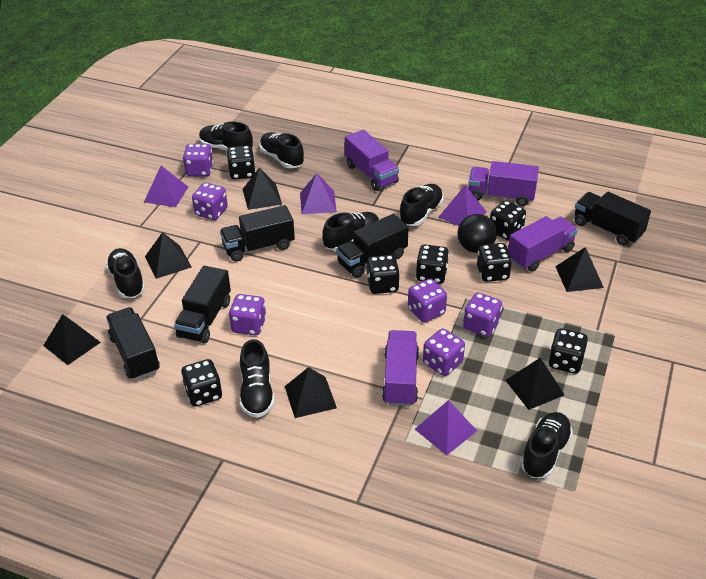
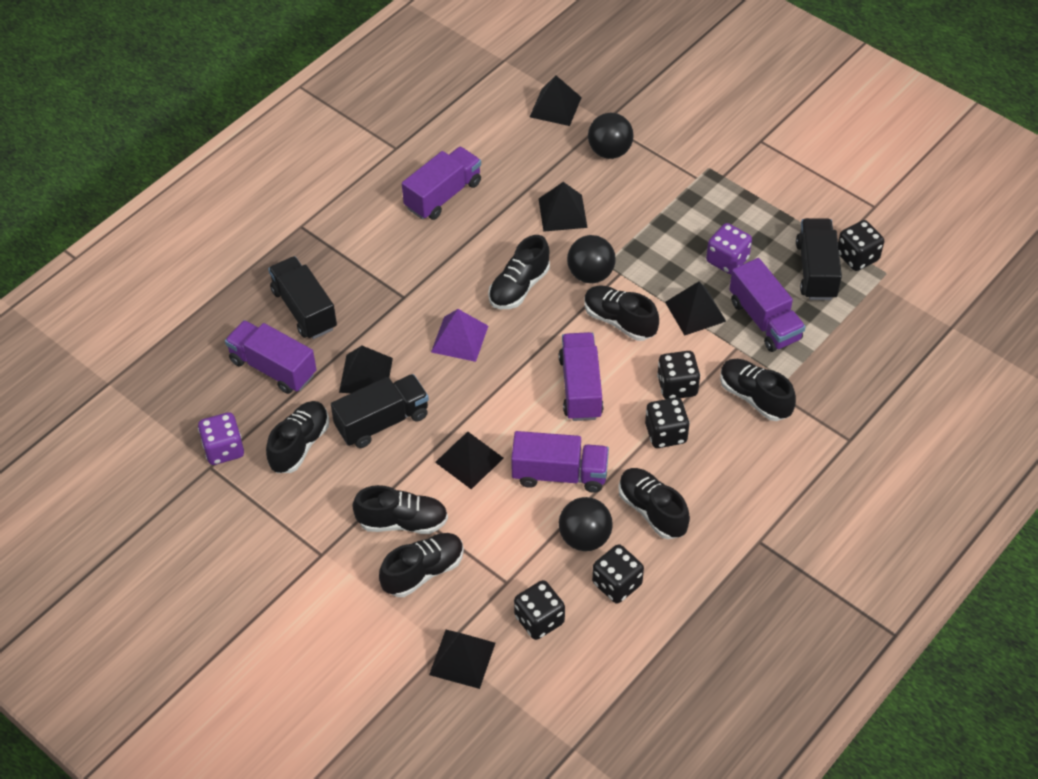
black ball: [457,214,497,253] = 1 -> [559,497,613,551] [567,235,616,283] [588,113,634,159] = 3
black dice: [181,359,222,407] [227,145,256,180] [367,255,400,294] [416,244,449,284] [477,243,512,282] [490,200,526,240] [548,328,588,374] = 7 -> [514,580,565,640] [592,544,644,604] [645,397,690,448] [657,351,700,399] [838,220,884,271] = 5
black truck: [106,307,160,380] [174,266,231,344] [220,205,295,262] [336,214,409,278] [574,192,651,246] = 5 -> [268,256,337,339] [331,374,429,448] [796,218,842,300] = 3
purple dice: [183,144,213,177] [192,183,228,220] [229,294,266,335] [408,278,447,323] [423,328,465,376] [463,293,502,337] = 6 -> [198,412,244,465] [706,223,752,274] = 2
purple pyramid: [144,166,188,207] [300,173,337,214] [415,400,477,455] [439,185,486,226] = 4 -> [431,309,488,362] = 1
purple truck: [345,130,399,191] [382,330,419,406] [468,161,539,206] [508,216,578,272] = 4 -> [225,320,317,394] [402,146,481,220] [511,431,609,493] [559,332,603,421] [729,258,806,352] = 5

